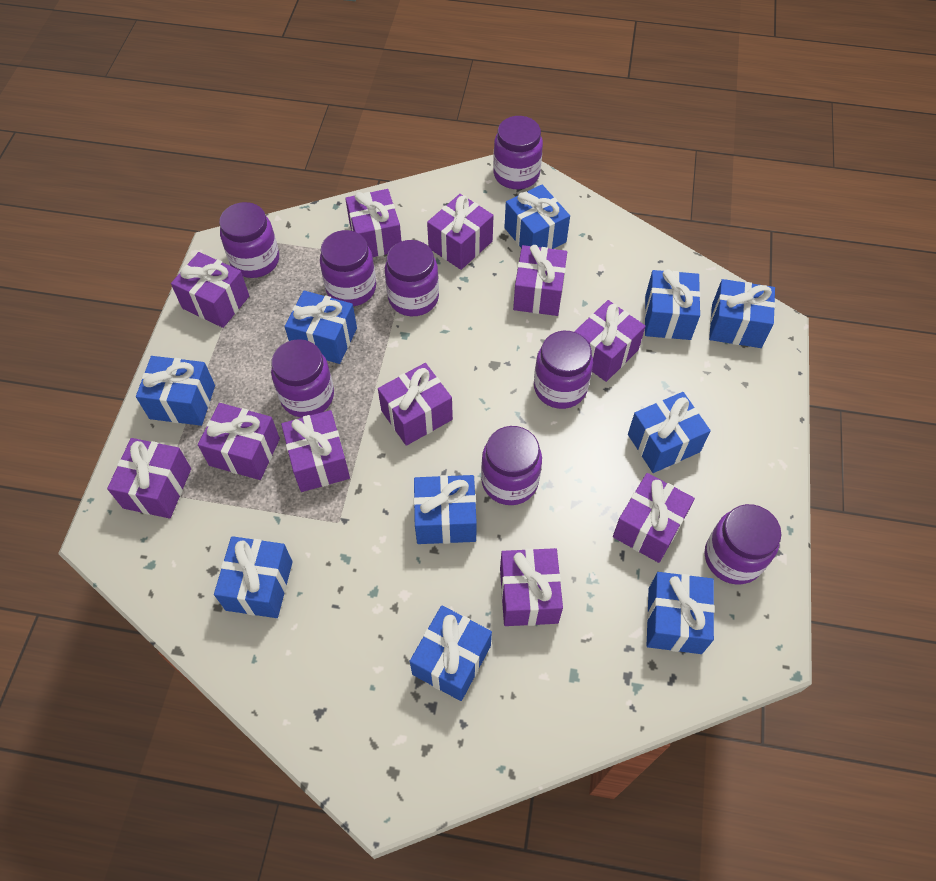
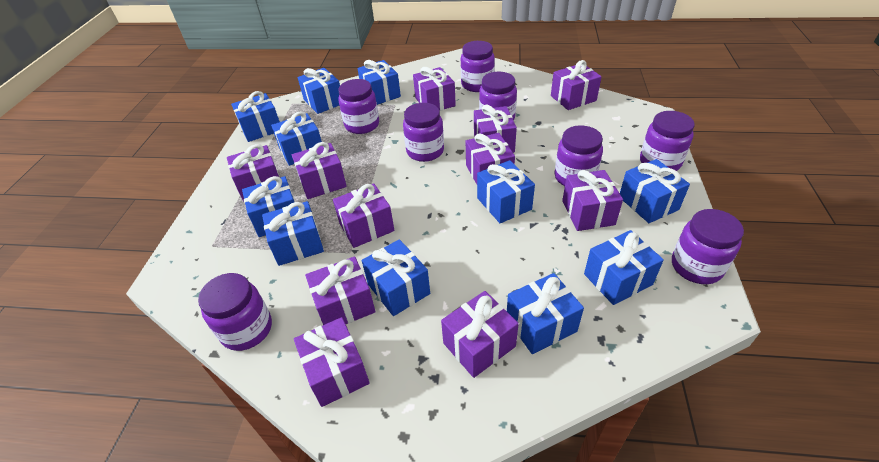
blue gift: [136,356,215,426] [214,536,293,618] [285,291,357,364] [410,605,492,701] [414,475,477,544] [504,185,570,249] [628,392,711,473] [645,269,701,340] [647,572,715,654] [709,279,775,348] = 10 -> [231,91,280,142] [242,176,295,237] [262,201,324,266] [271,112,322,166] [297,68,340,114] [357,60,401,105] [362,239,430,316] [477,160,535,223] [507,273,584,354] [584,230,664,305] [620,159,690,223] = 11

